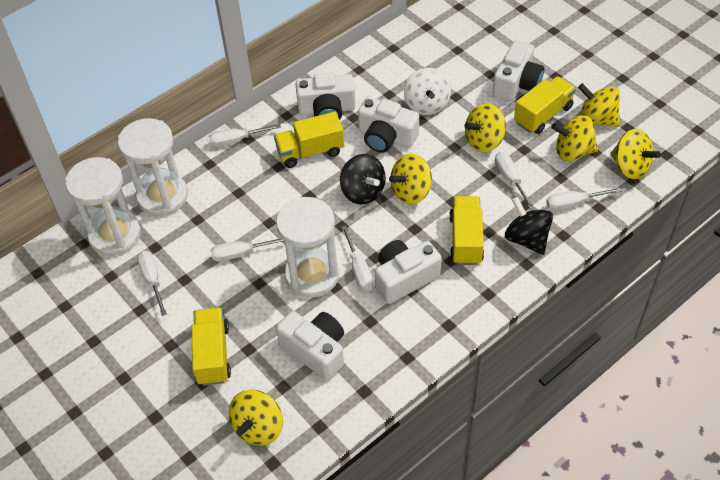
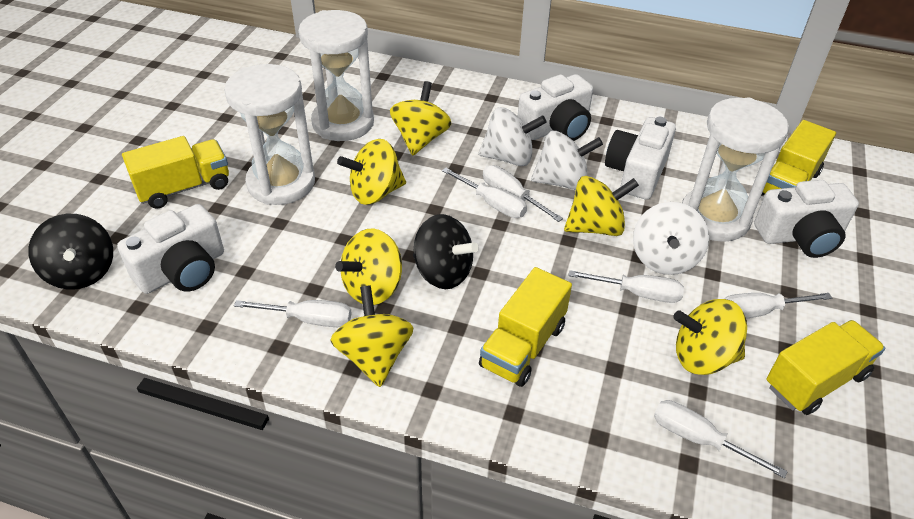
white camera: [276,311,344,381] [295,73,356,120] [358,97,419,153] [375,240,442,304] [493,40,544,102] = 5 -> [117,204,224,294] [518,74,593,141] [605,117,676,200] [754,180,859,258] = 4
white spinning top: [404,68,451,115] = 1 -> [478,107,547,166] [531,131,603,190] [633,202,709,275] = 3

